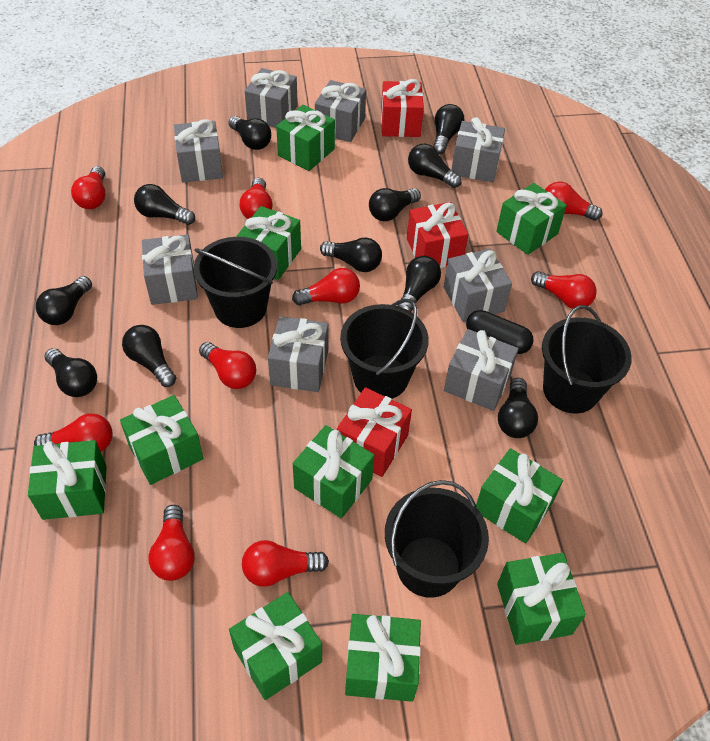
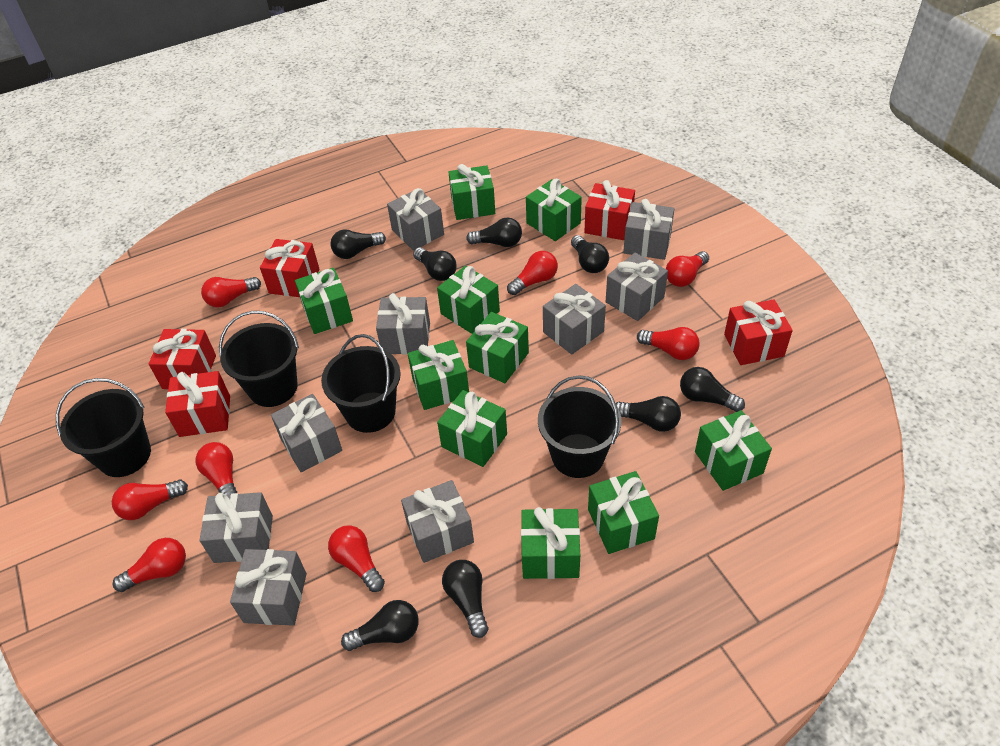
black capsule: [466,310,534,354] = 1 -> none = 0
black light bulb: [36,276,92,325] [44,348,97,397] [122,325,176,387] [134,184,195,225] [228,116,271,150] [320,237,382,272] [369,188,421,221] [397,256,441,312] [408,144,462,188] [433,104,464,154] [498,378,538,438] = 11 -> [331,229,386,259] [341,600,418,651] [413,247,457,281] [442,560,488,638] [466,217,522,247] [571,235,609,273] [616,396,681,432] [680,367,745,412] = 8
grey gift: [142,235,198,305] [174,119,223,182] [245,68,298,128] [268,316,328,392] [315,80,366,142] [444,249,512,322] [444,329,519,411] [451,117,505,182] = 8 -> [199,492,273,563] [230,549,307,626] [271,394,342,472] [376,293,430,354] [387,188,444,251] [401,480,474,563] [543,284,606,355] [606,253,668,321] [623,199,674,260] = 9
red gift: [337,387,412,477] [381,79,424,137] [407,202,468,268] = 3 -> [149,329,216,389] [165,371,230,437] [260,239,319,297] [584,180,635,240] [724,300,793,365] = 5
red light bulb: [34,413,112,452] [71,166,105,209] [149,505,195,581] [199,342,256,389] [239,178,273,219] [242,540,329,587] [292,268,360,306] [531,271,596,309] [545,181,603,221] = 9 -> [112,480,188,520] [113,538,186,592] [195,442,237,495] [201,277,261,308] [328,526,385,592] [507,251,558,295] [637,327,700,360] [666,251,709,287] = 8

